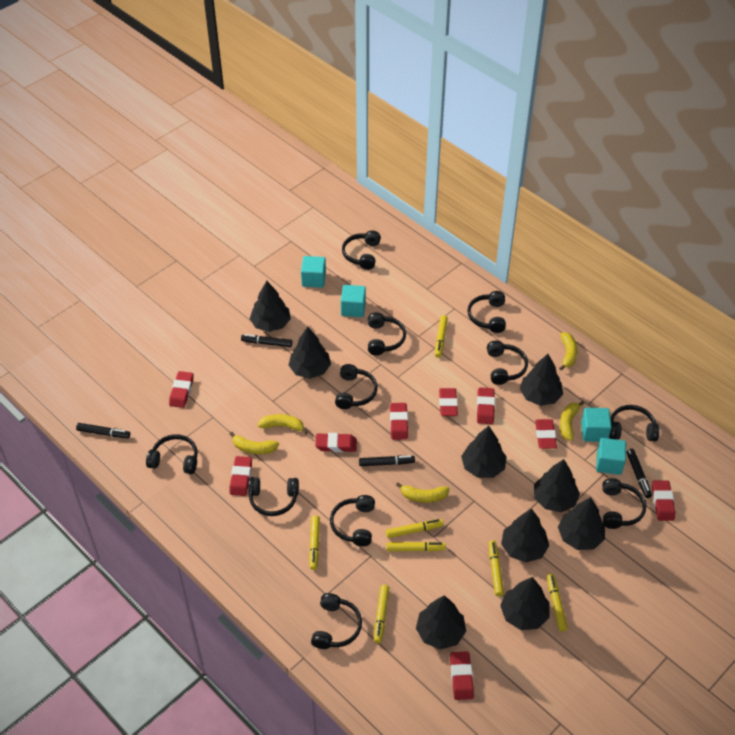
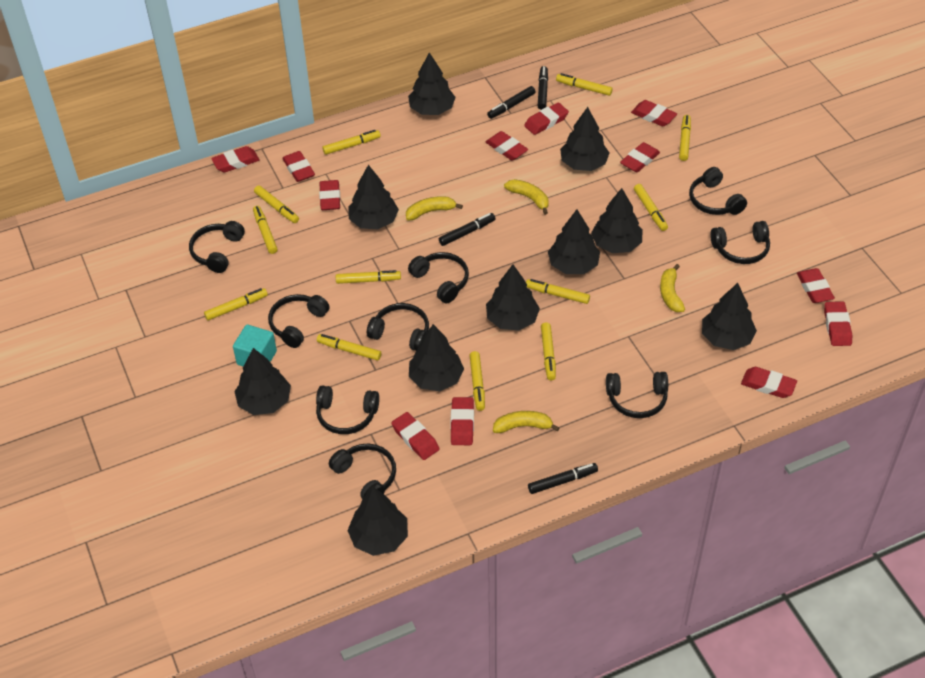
black headphones: [146,434,198,474] [248,477,299,516] [311,593,362,649] [330,495,375,546] [335,364,377,409] [342,230,381,270] [368,312,406,356] [467,291,506,333] [487,341,528,385] [602,478,646,529] [609,405,659,441] = 11 -> [189,221,245,273] [268,294,329,348] [316,385,379,434] [329,444,396,499] [367,303,429,351] [408,252,469,303] [606,372,668,418] [689,167,747,215] [710,221,770,264] = 9
black tree: [250,281,291,332] [289,327,331,379] [416,595,466,650] [461,426,507,478] [500,577,550,630] [501,509,549,563] [520,354,563,406] [534,459,580,512] [558,497,605,550] = 9 -> [234,348,291,415] [347,487,408,556] [348,165,399,229] [408,52,456,115] [409,324,464,391] [486,264,540,331] [548,209,600,274] [560,107,609,171] [591,188,642,253] [702,283,757,350] = 10
red eraser: [169,371,194,408] [229,456,252,496] [315,433,357,452] [390,403,408,440] [439,388,458,416] [450,651,474,700] [477,387,495,424] [535,419,557,449] [652,481,675,521] = 9 -> [211,146,260,172] [282,151,315,182] [319,180,340,210] [391,412,440,460] [451,397,474,445] [486,131,528,160] [524,102,569,135] [620,142,660,172] [631,100,677,126] [741,367,797,398] [797,268,835,303] [824,301,852,346] = 12
turquoise cube: [301,256,326,288] [341,285,366,317] [581,408,612,442] [596,438,626,475] = 4 -> [233,324,277,367] = 1
yellow banana: [230,432,279,454] [258,414,308,434] [396,482,449,503] [559,332,578,371] [560,401,584,441] = 5 -> [406,196,463,220] [493,411,559,433] [504,179,549,215] [660,264,685,312] = 4
yellow marker: [309,515,320,570] [374,585,389,643] [386,519,443,538] [386,542,446,552] [435,315,448,358] [489,540,504,596] [547,574,568,631] = 7 -> [204,288,268,321] [253,206,278,254] [254,185,299,223] [317,334,381,361] [322,130,381,155] [336,270,401,284] [469,351,485,411] [526,279,590,304] [541,322,556,380] [556,73,613,96] [634,184,668,231] [679,115,691,161] = 12

